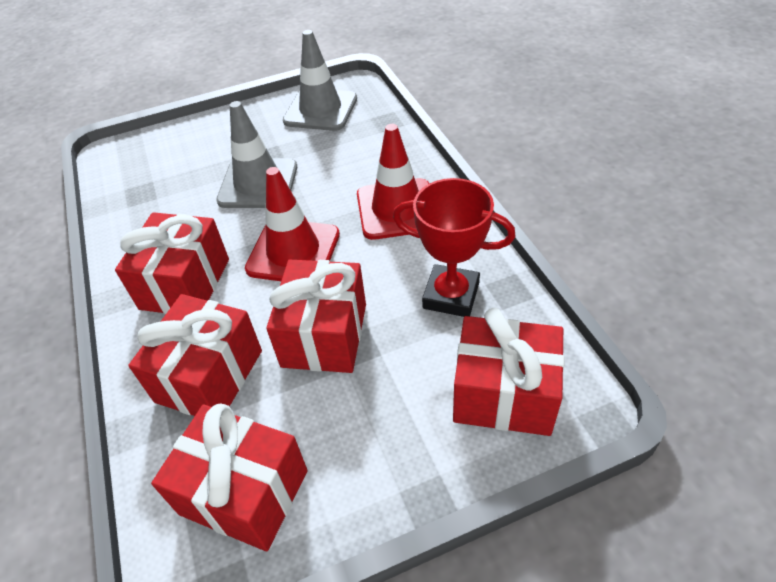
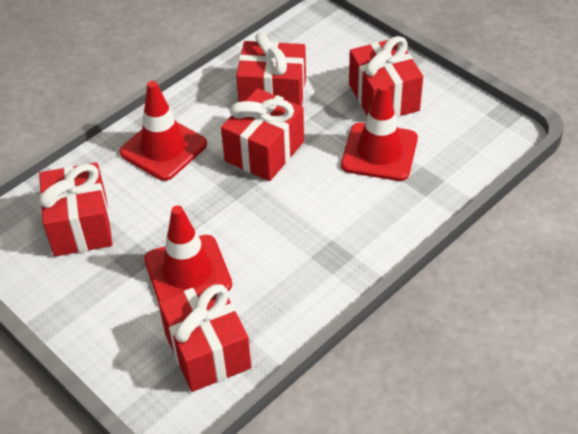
grey traffic cone: [216,101,297,208] [283,30,357,131] = 2 -> none = 0
red traffic cone: [245,167,340,281] [357,124,429,240] = 2 -> [119,81,207,181] [144,205,232,303] [341,84,418,181] = 3
red trophy: [393,178,516,317] = 1 -> none = 0

